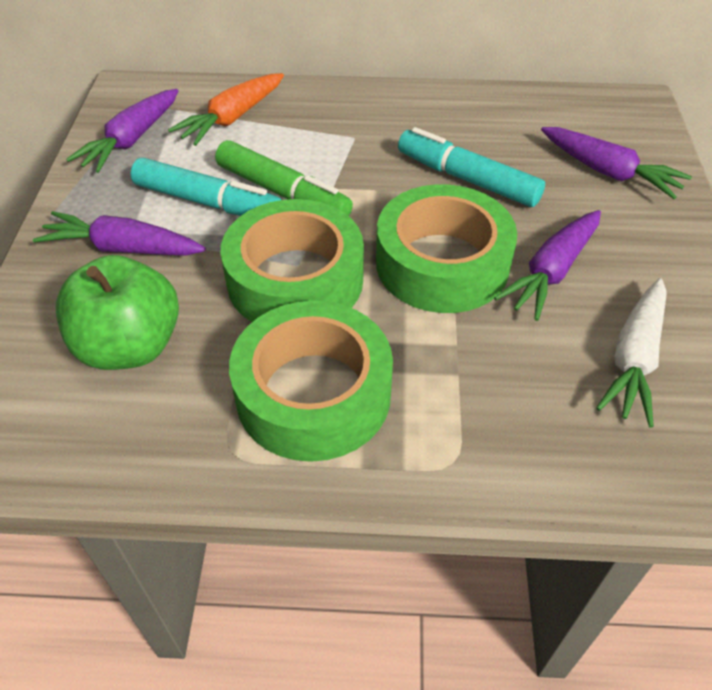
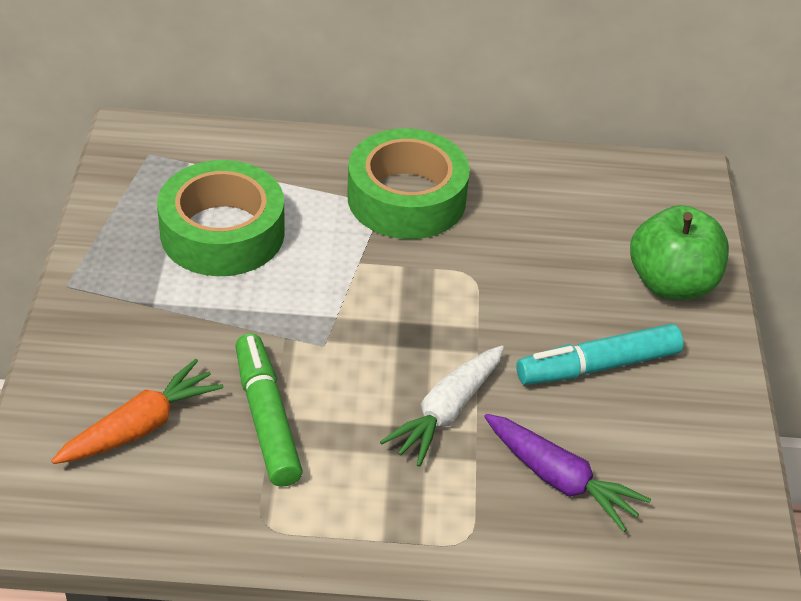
green tape: [220,199,364,322] [229,301,393,462] [376,184,517,313] = 3 -> [157,160,285,276] [347,128,470,239] = 2
purple carrot: [33,211,206,256] [66,89,178,173] [494,210,601,321] [541,127,692,199] = 4 -> [484,414,651,532] = 1
turquoise marker: [131,158,281,216] [398,127,545,207] = 2 -> [516,324,683,385] = 1

